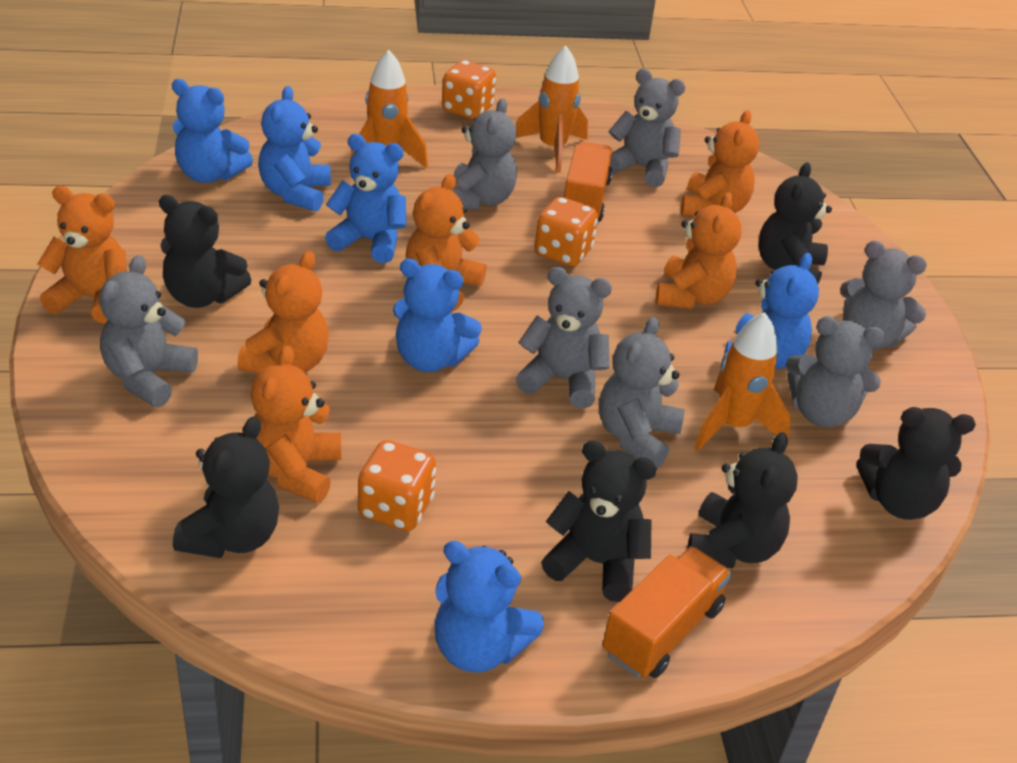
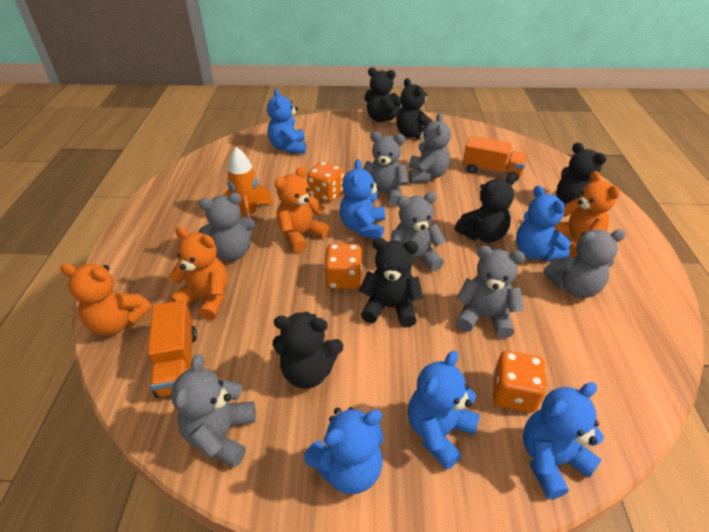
orange rocket: [349,50,428,169] [516,46,588,173] [694,312,791,451] = 3 -> [224,147,273,234] = 1
orange teddy bear: [38,186,127,324] [238,251,329,374] [250,345,341,503] [405,174,486,312] [656,192,742,309] [681,110,759,217] = 6 -> [60,264,152,335] [168,227,228,320] [275,166,330,253] [554,171,620,257] = 4

